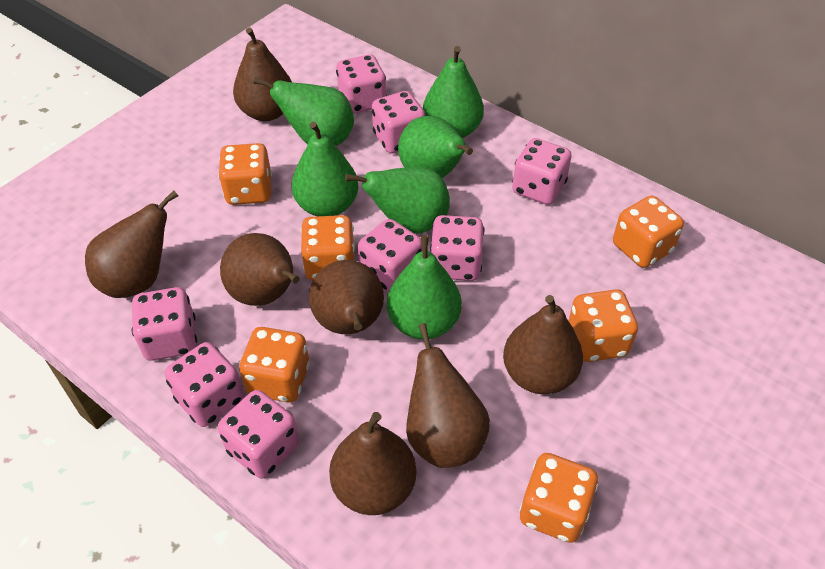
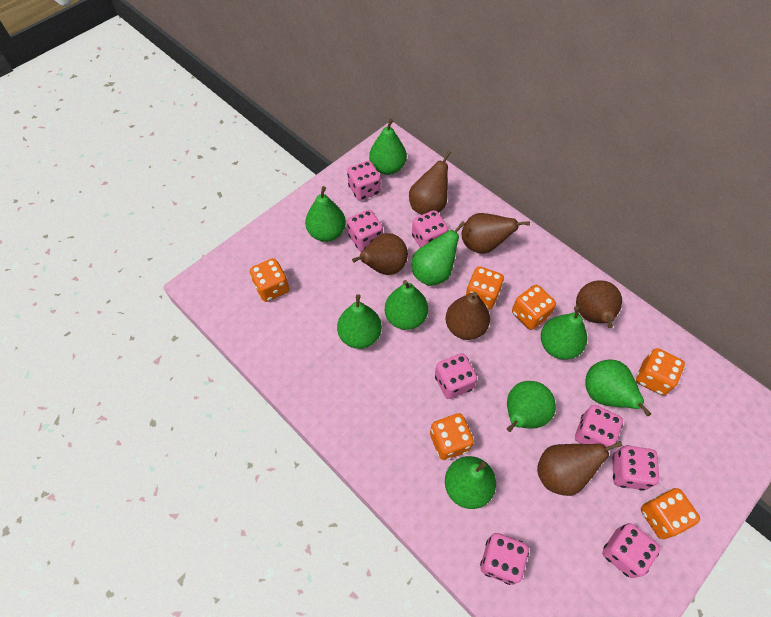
brown pear: [85,190,178,298] [220,233,300,306] [233,27,292,121] [309,260,384,334] [329,412,417,515] [406,323,490,468] [503,295,583,394] = 7 -> [352,233,408,275] [409,151,451,215] [445,292,490,340] [462,213,530,254] [537,441,623,496] [576,280,622,328] = 6
green pear: [254,77,354,146] [291,122,359,216] [345,166,450,234] [387,235,462,340] [398,116,473,178] [423,46,484,138] = 6 -> [305,186,346,242] [337,294,382,349] [369,119,407,175] [385,280,428,330] [412,221,465,286] [445,456,496,509] [507,381,556,432] [541,306,587,360] [585,360,652,416] = 9

